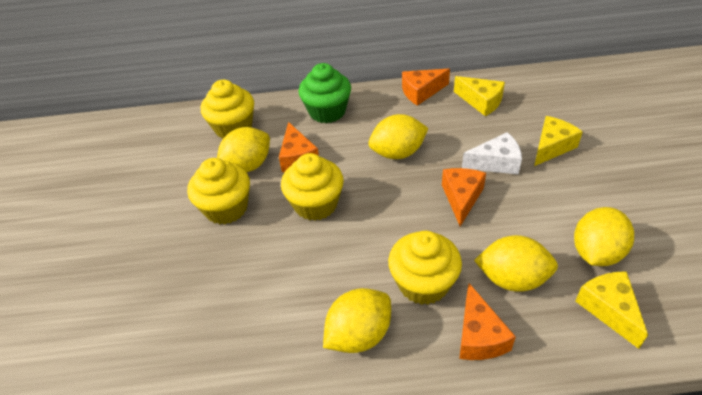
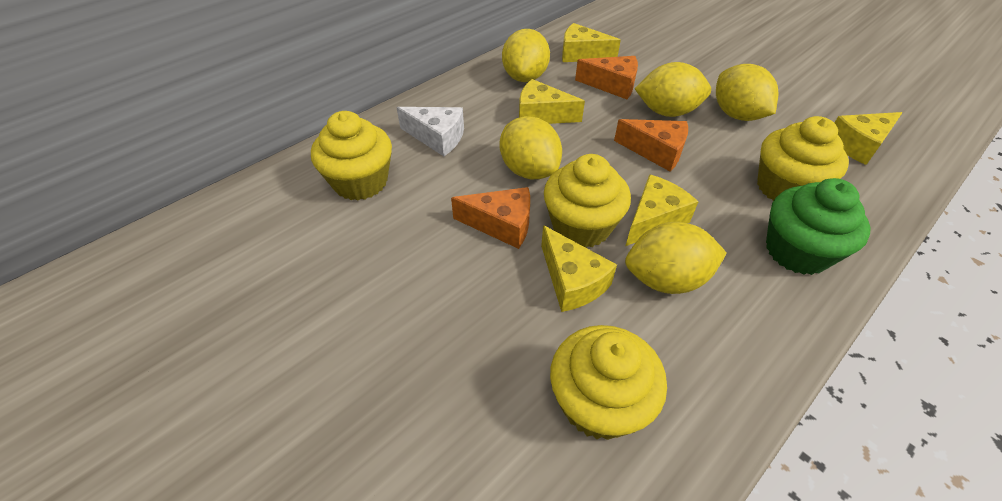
orange cheese: [279,122,319,172] [402,69,450,106] [442,168,486,226] [459,283,516,360] = 4 -> [451,187,530,249] [575,56,638,99] [614,119,688,171] = 3
yellow cheese: [454,76,505,116] [534,116,583,166] [575,271,648,349] = 3 -> [519,79,585,124] [541,225,617,312] [562,23,621,62] [625,174,699,246] [834,112,902,165] = 5

